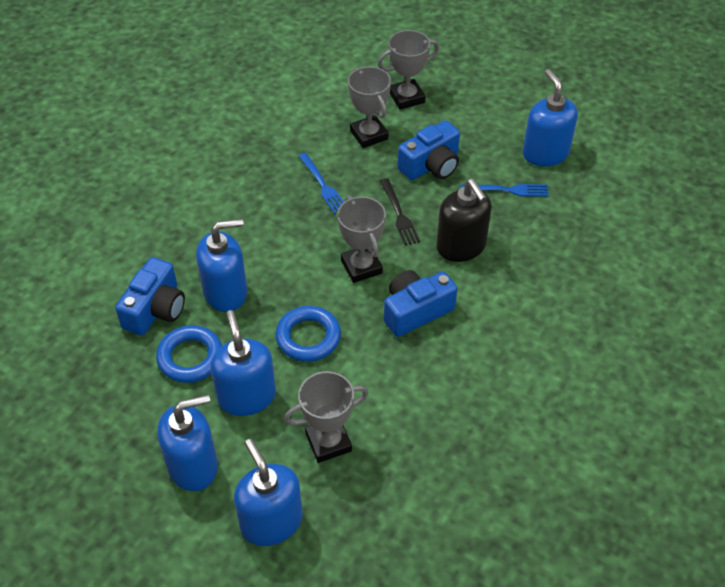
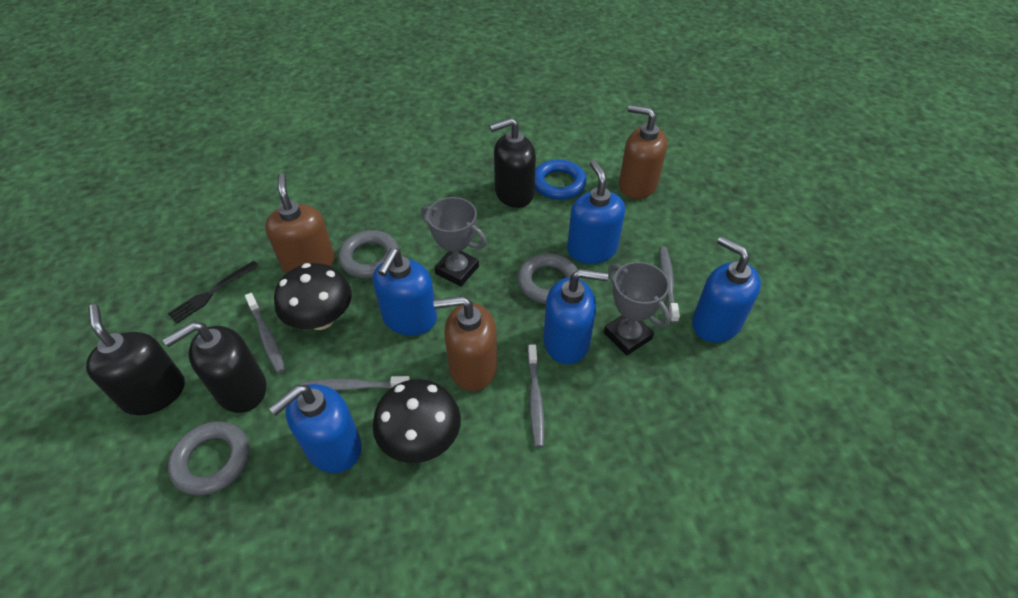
black mushroom: none = 0 -> [274,263,352,330] [373,379,461,463] = 2
black soap dispenser: [436,179,492,262] = 1 -> [86,304,185,415] [163,322,266,413] [489,118,536,208] = 3
blue camera: [115,257,185,335] [384,270,458,337] [398,120,460,180] = 3 -> none = 0
blue fork: [298,153,344,214] [460,184,549,197] = 2 -> none = 0
blue ring: [156,325,222,383] [275,306,341,362] = 2 -> [535,159,587,200] = 1
brown soap dispenser: none = 0 -> [265,173,335,273] [433,296,497,391] [619,105,667,199] = 3
grey ring: none = 0 -> [168,421,249,495] [338,230,399,278] [518,253,580,304] = 3
grey toothbrush: none = 0 -> [245,293,285,373] [300,376,410,391] [528,344,545,447] [659,246,680,323] = 4
grey trophy: [284,371,369,463] [337,196,386,283] [348,67,391,148] [378,30,440,110] = 4 -> [421,197,487,286] [604,262,671,356] = 2

